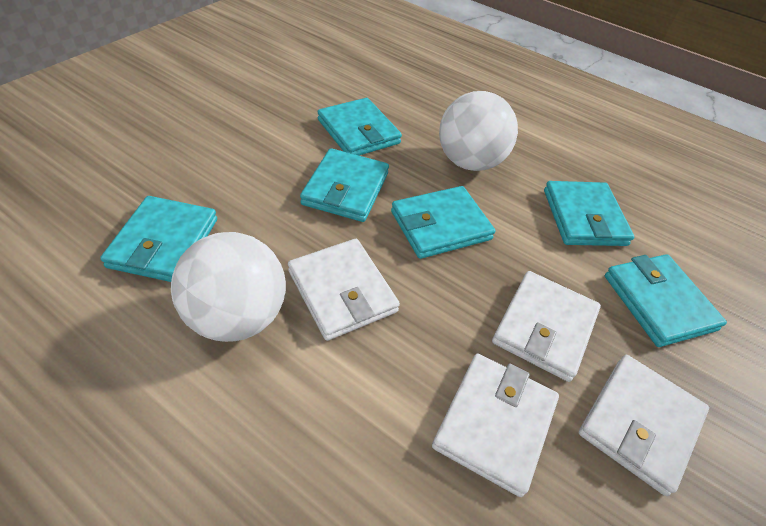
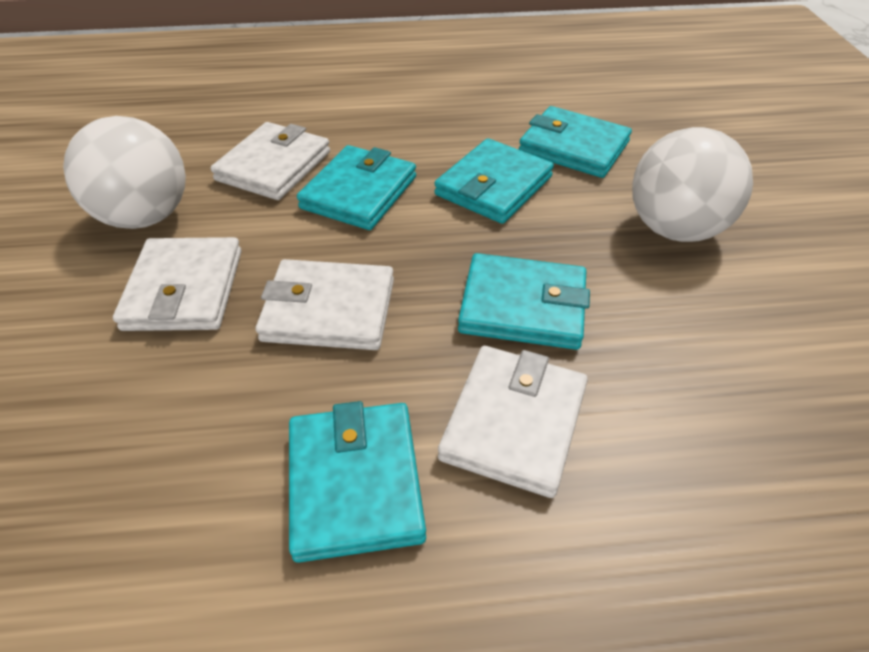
turquoise wallet: [100,196,217,282] [300,148,389,222] [317,98,402,155] [391,186,495,259] [544,181,634,246] [605,254,727,347] = 6 -> [289,401,426,563] [297,145,416,230] [434,138,554,224] [458,253,590,350] [519,106,632,178] = 5

